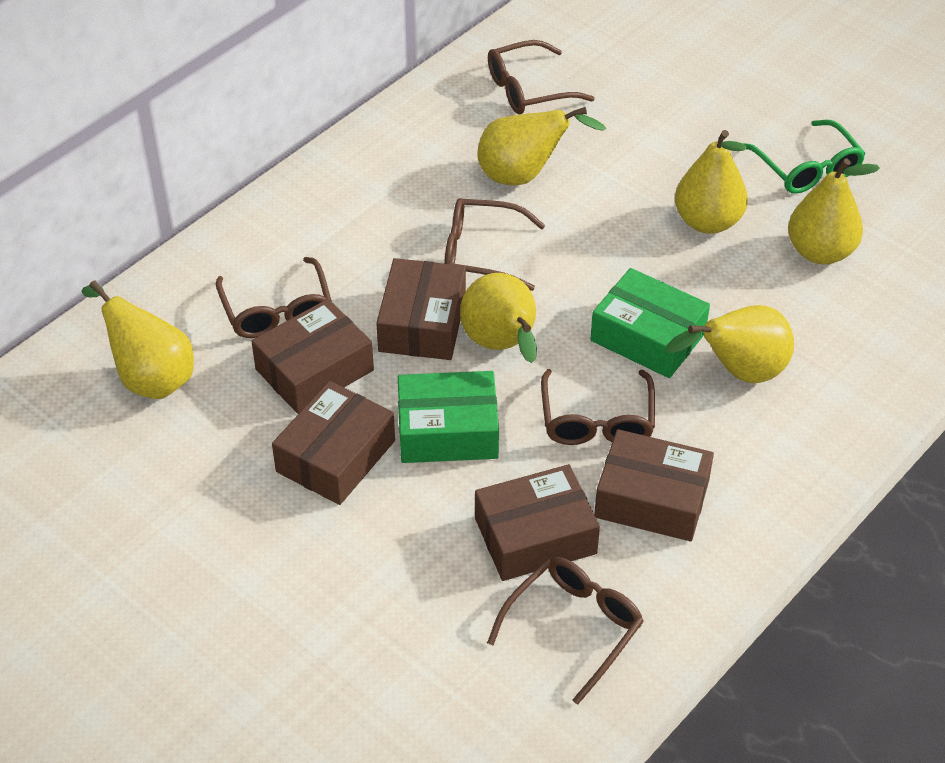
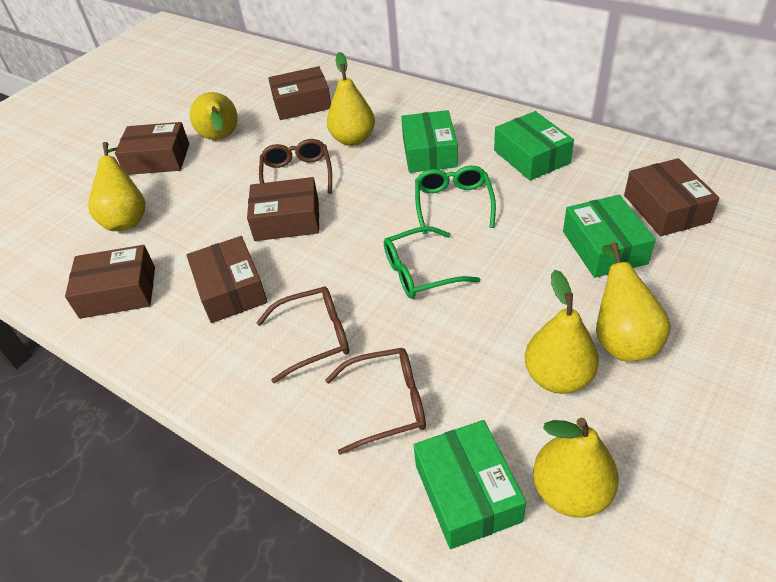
brown box: [251,299,374,414] [272,381,395,505] [376,258,466,360] [475,464,600,581] [594,429,714,541] = 5 -> [65,245,155,319] [115,122,189,175] [186,236,268,323] [247,177,319,241] [268,66,331,120] [624,158,719,236] = 6
brown glasses: [216,257,332,338] [444,198,545,291] [487,557,644,705] [488,40,595,114] [541,369,655,445] = 5 -> [256,287,349,383] [259,139,332,194] [325,348,426,455] = 3
green box: [398,371,499,463] [590,268,710,378] = 2 -> [401,110,458,173] [414,420,526,549] [494,111,574,181] [563,195,656,278] = 4
green glasses: [743,120,866,194] = 1 -> [384,226,480,299] [415,166,496,234] = 2

